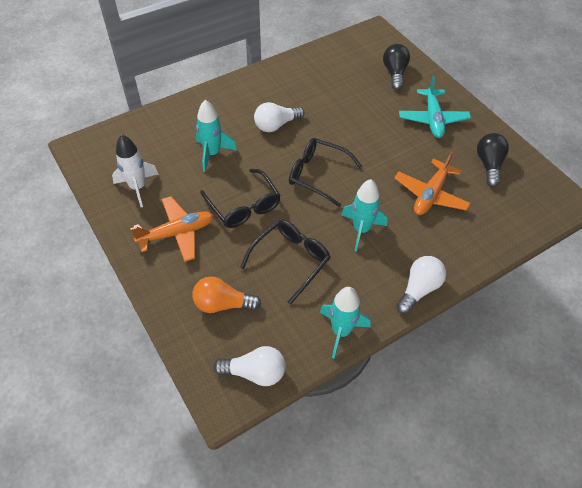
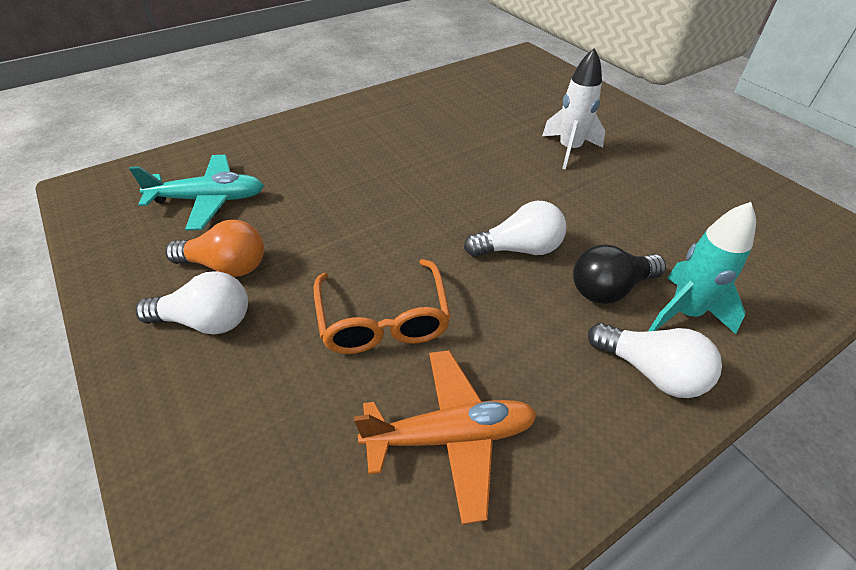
black glasses: [200,169,281,228] [240,220,331,305] [289,138,363,207] = 3 -> none = 0
black light bulb: [383,44,410,90] [477,133,509,187] = 2 -> [573,244,666,304] = 1
orange glasses: none = 0 -> [313,259,451,354] = 1
orange plane: [130,196,214,262] [394,151,471,215] = 2 -> [354,350,537,524] = 1
turquoise rocket: [196,100,237,172] [320,287,371,359] [341,179,387,252] = 3 -> [648,202,756,334] = 1

